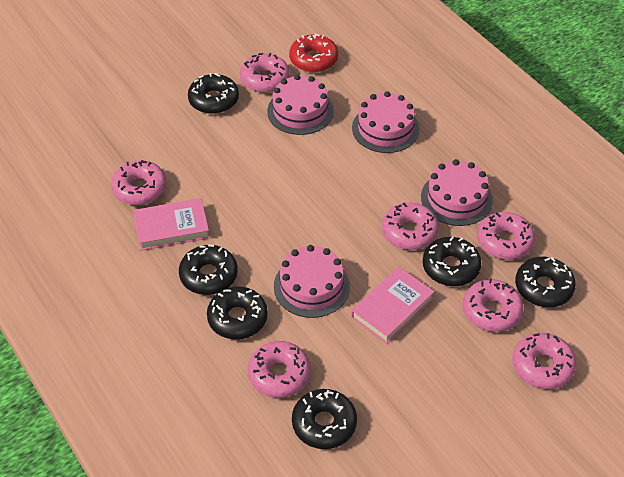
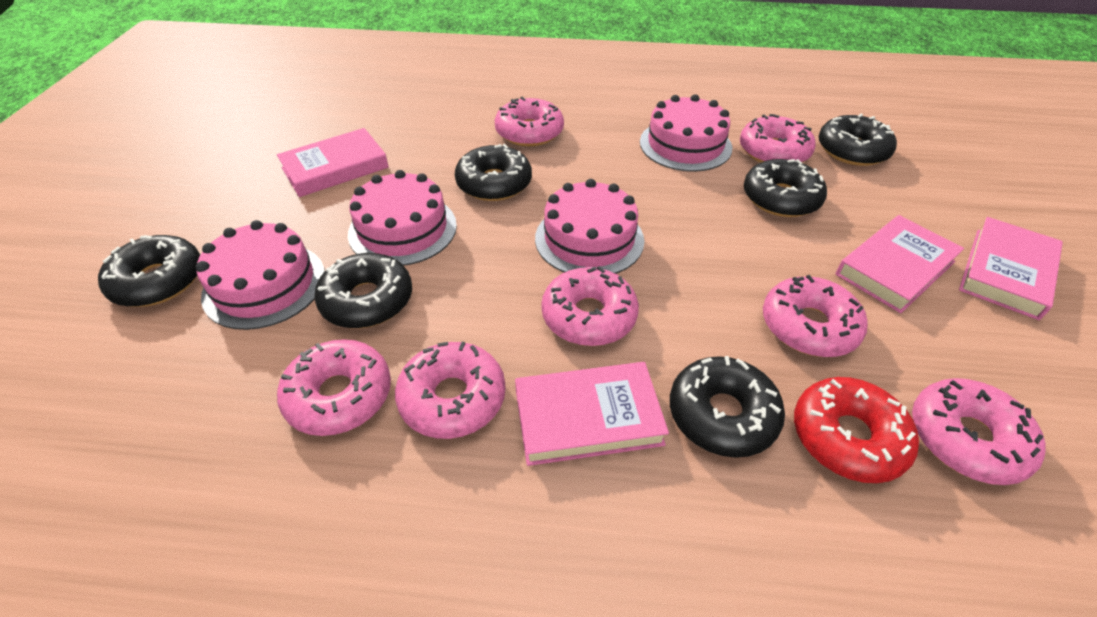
pink book: [133,198,210,251] [351,267,435,344] = 2 -> [277,128,389,197] [515,362,669,466] [836,215,964,313] [959,217,1063,320] = 4

